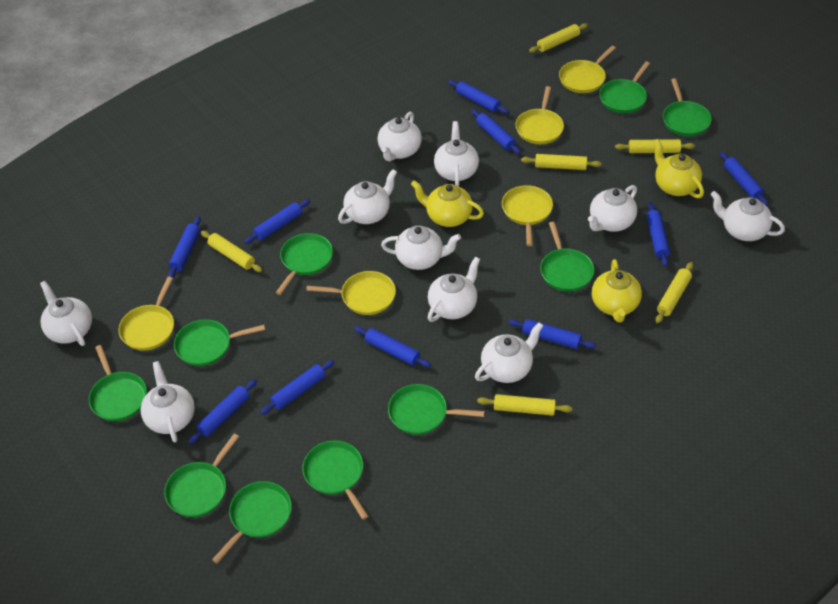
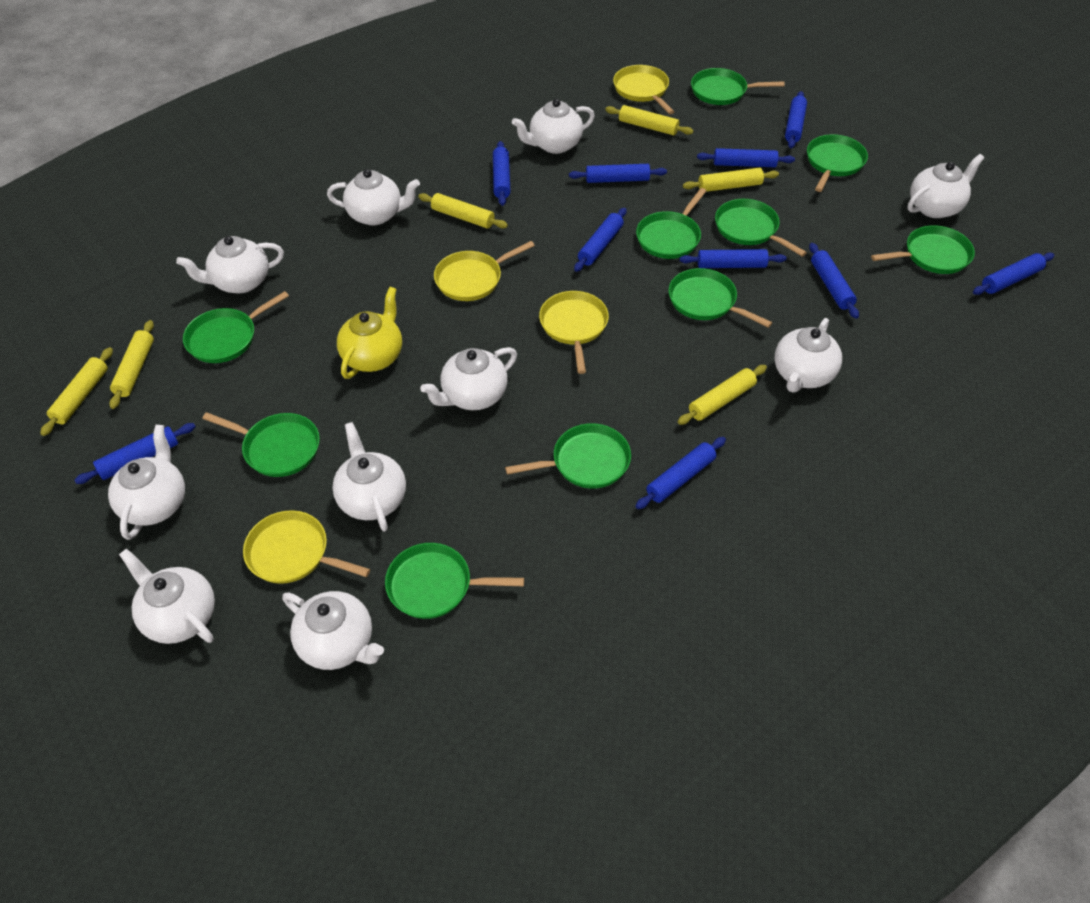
yellow pan: [119,277,174,351] [306,271,396,315] [502,185,553,246] [515,86,564,144] [559,46,616,93] = 5 -> [243,510,370,584] [434,241,535,301] [539,291,609,374] [613,65,674,114] = 4
yellow teapot: [411,180,484,227] [592,259,642,323] [654,139,704,198] = 3 -> [337,287,402,379] = 1

